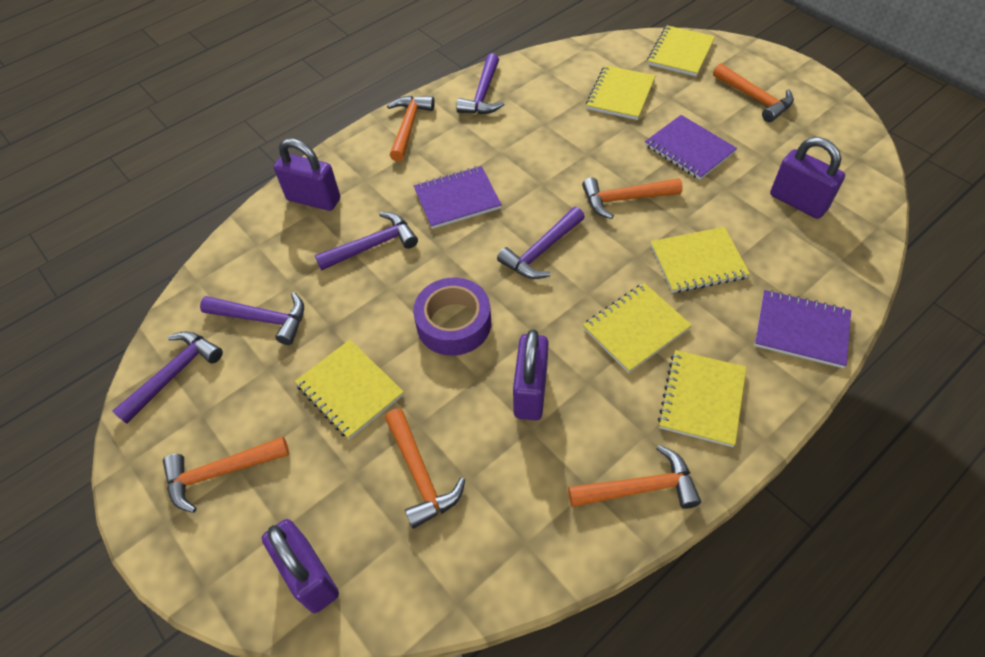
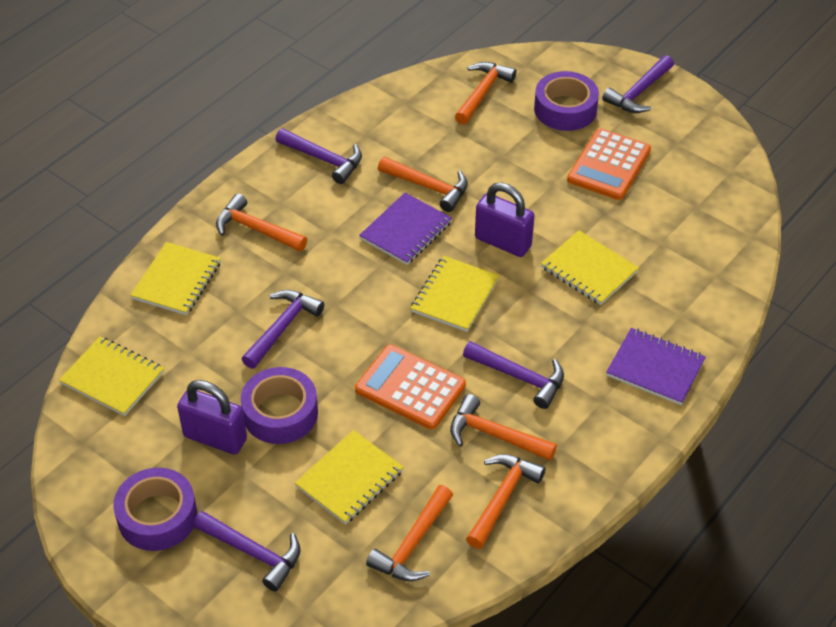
orange calculator: none = 0 -> [355,345,466,429] [567,128,651,200] = 2
purple notebook: [414,166,502,229] [645,115,737,180] [755,290,851,368] = 3 -> [359,193,452,265] [606,328,706,405] = 2
purple padlock: [262,519,339,613] [274,138,340,211] [513,329,549,420] [770,137,845,219] = 4 -> [177,380,247,455] [475,183,535,257] = 2
purple tape: [413,278,491,356] = 1 -> [113,468,197,551] [241,367,318,444] [534,71,599,131] = 3
yellow notebook: [295,340,404,440] [583,283,692,373] [586,65,655,120] [647,25,715,76] [651,227,750,293] [658,350,746,447] = 6 -> [59,337,164,416] [130,242,221,315] [295,430,403,524] [411,256,500,332] [541,230,639,305] = 5

